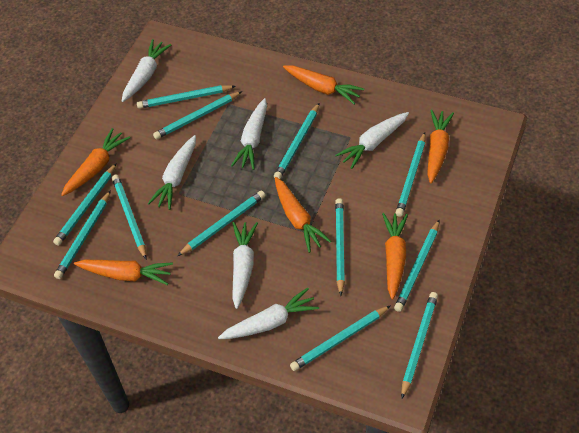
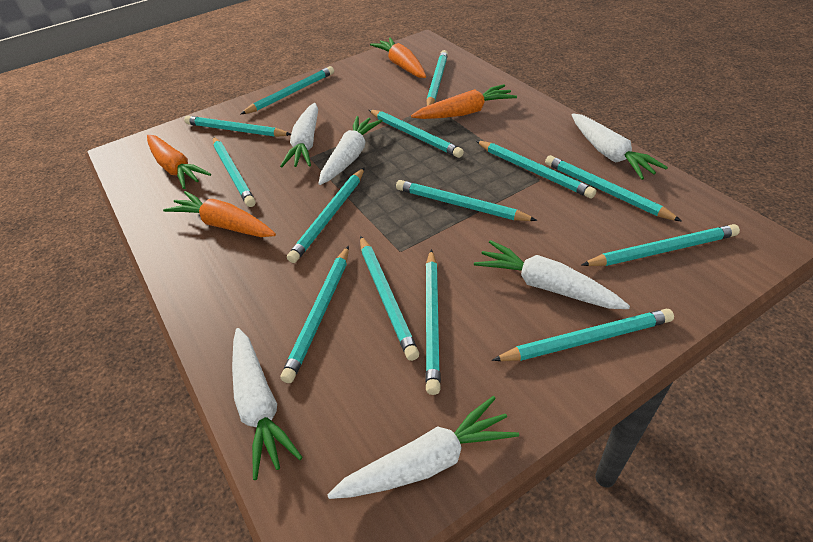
orange carrot: [61,128,130,196] [74,260,173,285] [275,177,331,253] [283,65,364,104] [382,213,408,300] [427,110,454,184] = 6 -> [147,135,211,189] [163,191,276,237] [370,38,426,78] [411,84,517,119] = 4
turquoise pencil: [53,163,117,246] [54,190,111,279] [112,174,146,259] [137,85,236,109] [153,91,242,139] [177,190,265,256] [274,103,319,179] [290,305,391,371] [335,198,345,296] [394,219,440,312] [395,132,426,217] [401,292,438,398] = 12 -> [184,116,291,137] [213,137,256,207] [241,66,334,114] [281,246,349,383] [287,167,365,263] [360,236,419,361] [369,110,464,158] [396,180,537,221] [425,249,441,395] [426,50,448,106] [476,141,596,198] [492,309,674,361] [545,155,682,222] [582,224,740,266] = 14

